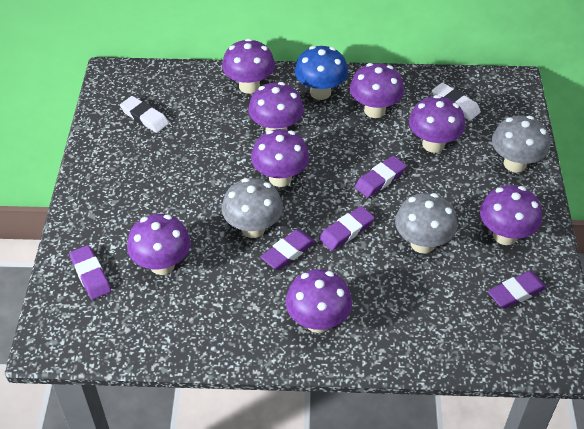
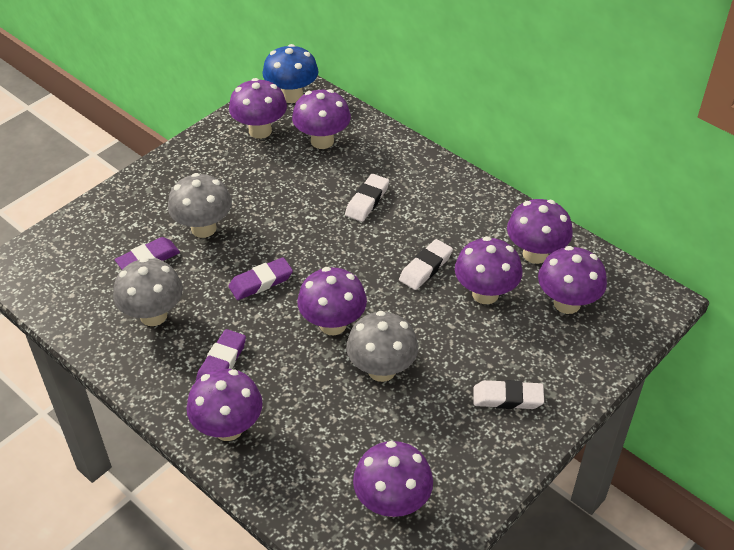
purple eraser: [69,245,111,300] [261,229,315,270] [319,206,374,251] [355,156,407,198] [488,271,546,309] = 5 -> [115,237,180,269] [196,329,246,381] [229,257,293,300] = 3
white eraser: [120,96,169,133] [432,82,481,121] = 2 -> [345,174,389,222] [399,239,453,290] [474,380,544,409] = 3

